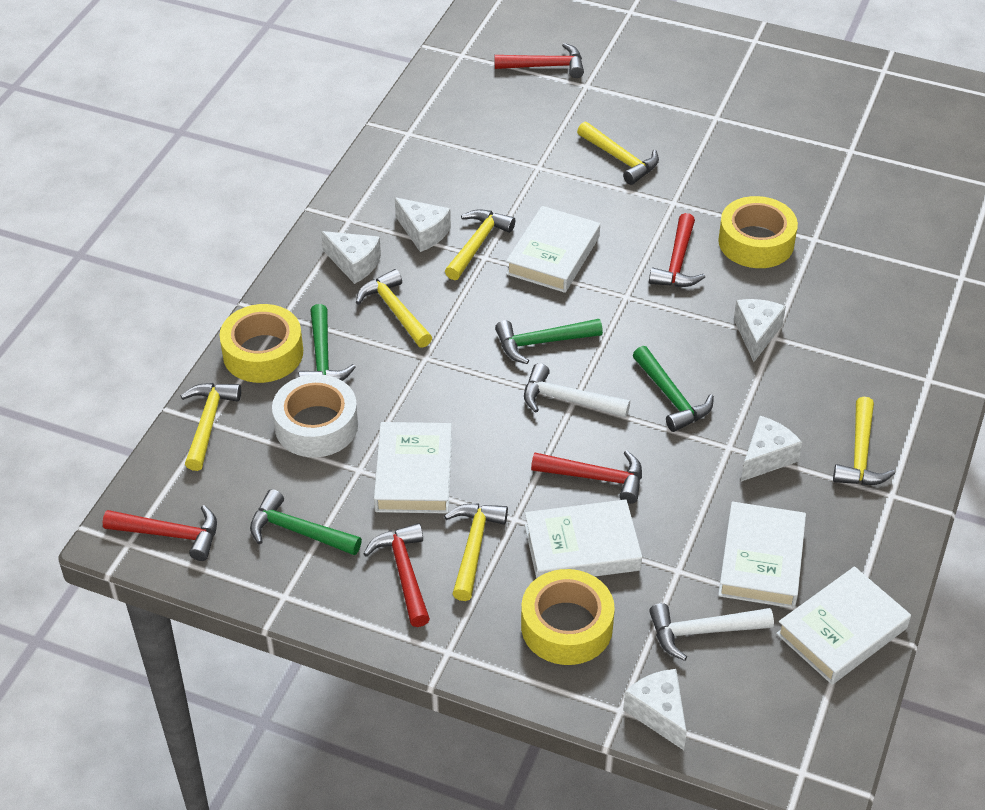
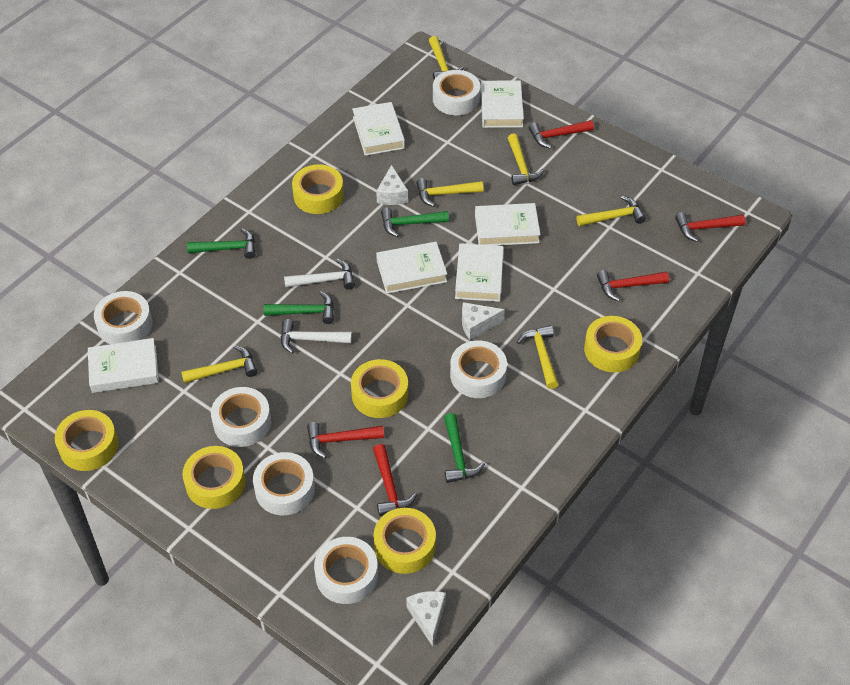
white book: [374,422,452,514] [506,206,600,293] [525,499,642,578] [718,502,806,608] [776,566,911,685] = 5 -> [88,338,159,393] [352,102,405,156] [376,242,447,294] [455,243,504,302] [475,203,541,246] [480,80,524,128] = 6
white cheese: [321,231,381,284] [395,198,451,252] [623,669,687,750] [734,299,786,362] [741,416,802,482] = 5 -> [376,165,408,205] [406,591,446,646] [462,302,505,340] = 3
white tape: [272,374,358,457] = 1 -> [94,291,153,344] [211,387,271,447] [253,452,315,515] [314,537,378,604] [433,70,480,115] [450,340,507,398] = 6
yellow tape: [220,304,303,383] [521,569,615,665] [718,196,798,268] = 3 -> [55,410,118,471] [183,446,245,509] [292,164,344,214] [351,359,408,418] [374,508,436,574] [584,316,642,372] = 6

